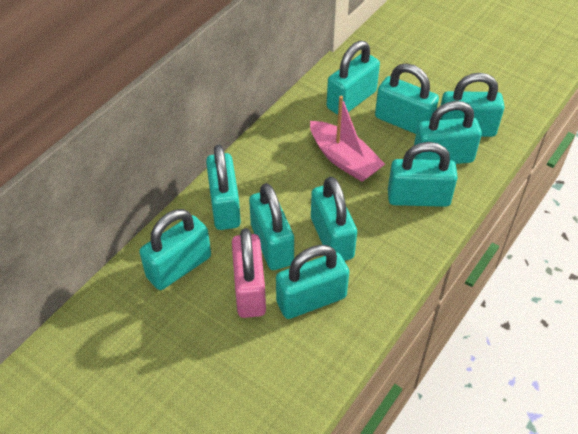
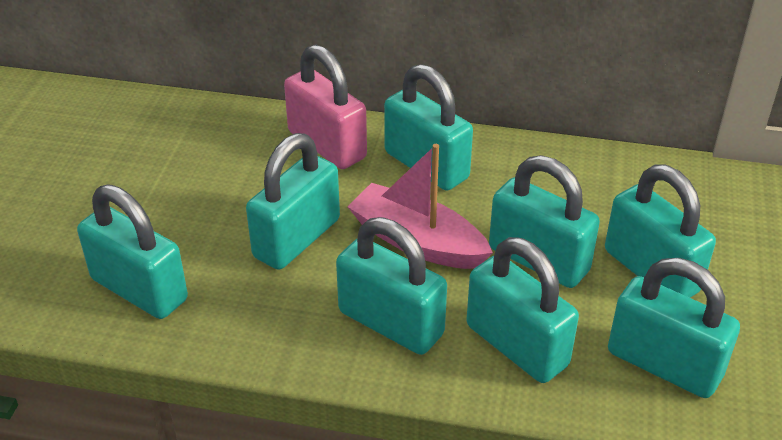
turquoise padlock: [139,209,211,290] [206,145,241,230] [249,183,294,270] [276,245,349,319] [311,177,357,261] [327,41,380,115] [375,63,439,134] [388,142,458,207] [414,101,482,164] [440,73,505,137] = 10 -> [77,185,188,319] [246,133,340,270] [336,217,447,355] [384,64,473,191] [466,237,579,383] [489,155,600,288] [605,165,716,298] [608,258,740,398] = 8

